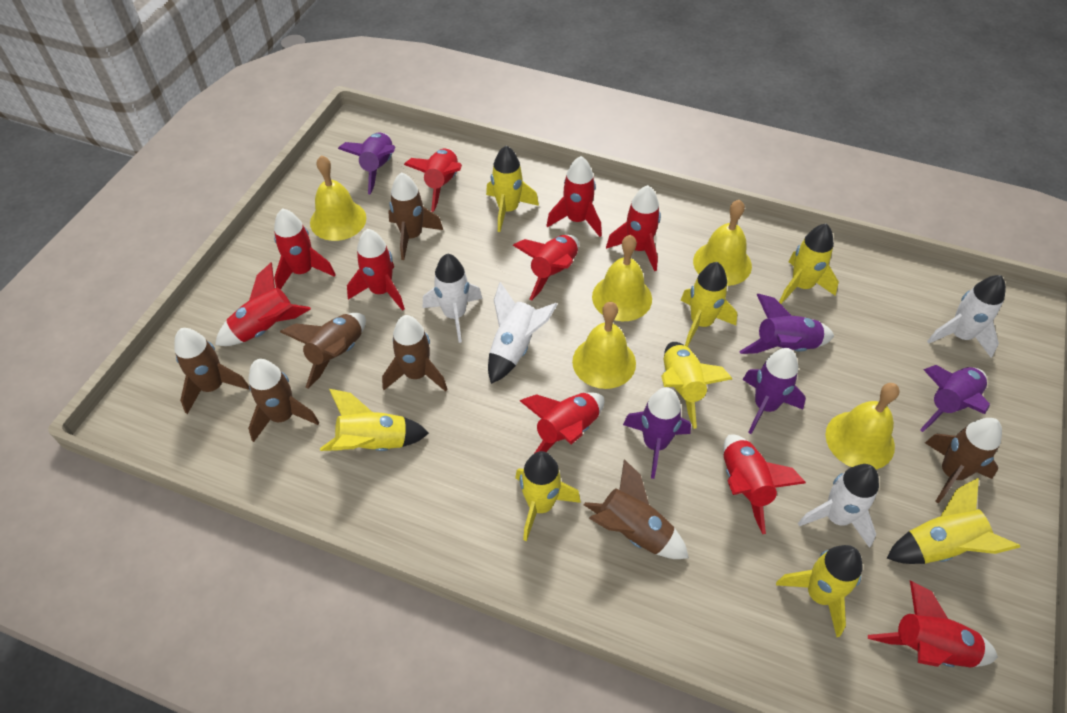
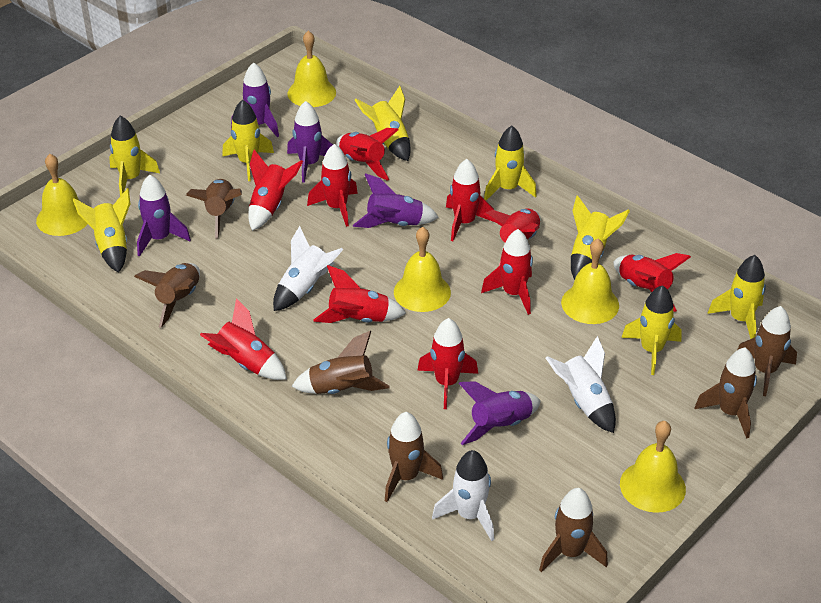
white rocket: [423,253,483,343] [488,282,558,384] [798,464,879,548] [927,275,1006,358] = 4 -> [273,226,343,311] [432,450,494,541] [546,336,616,433] = 3

